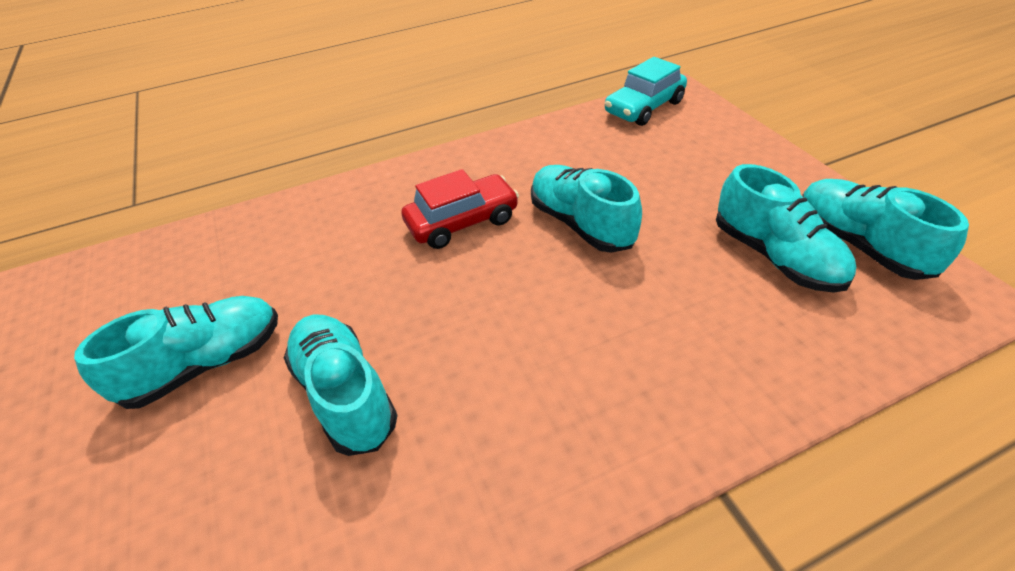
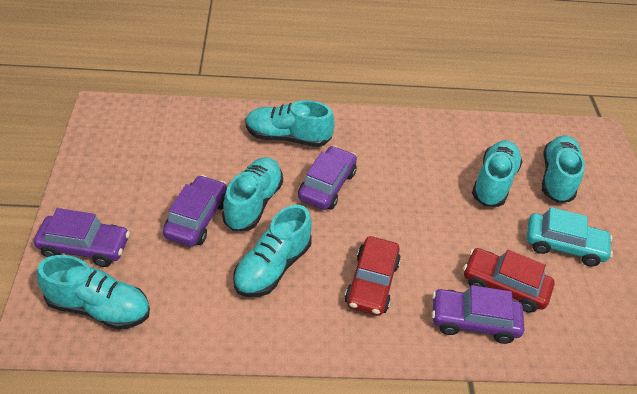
purple car: none = 0 -> [34,208,130,267] [163,175,227,247] [298,146,357,210] [432,285,524,344] = 4
red car: [401,169,519,249] = 1 -> [345,236,401,316] [463,248,554,313] = 2
turquoise shoe: [74,296,278,409] [284,315,398,456] [531,165,642,253] [716,164,856,293] [802,179,969,280] = 5 -> [37,255,150,330] [222,157,283,231] [233,205,312,297] [246,100,335,147] [472,140,523,207] [542,135,585,203] = 6

